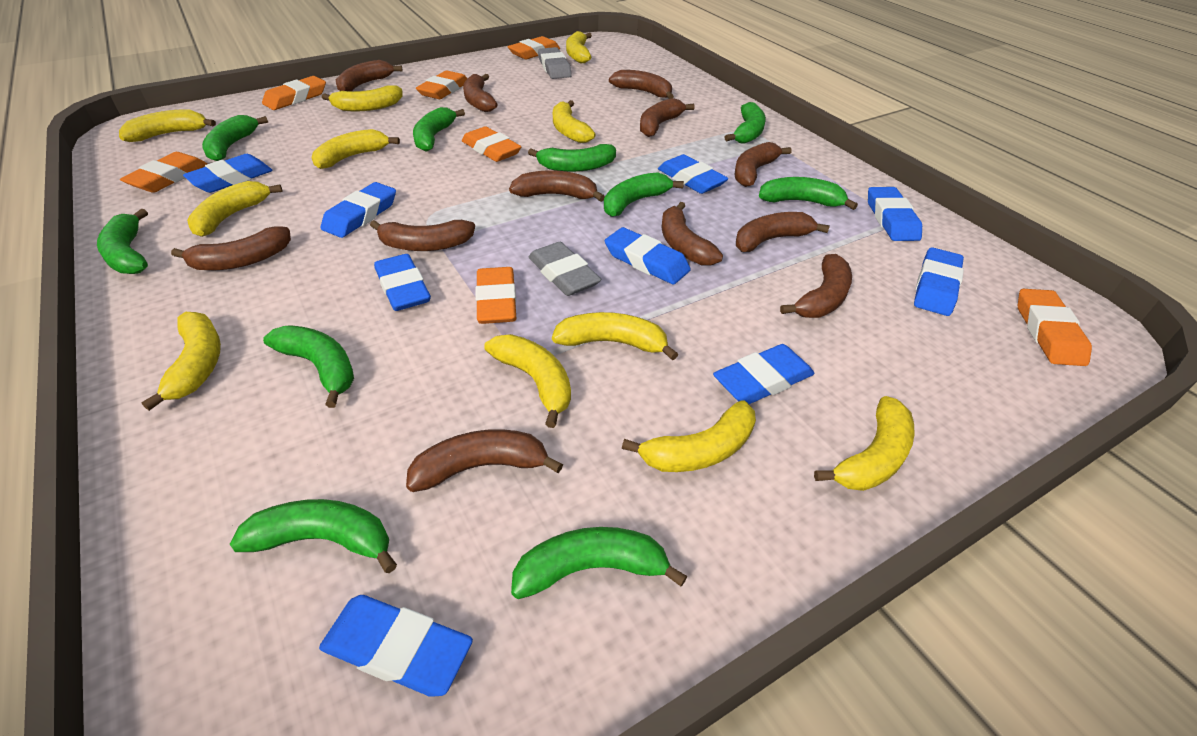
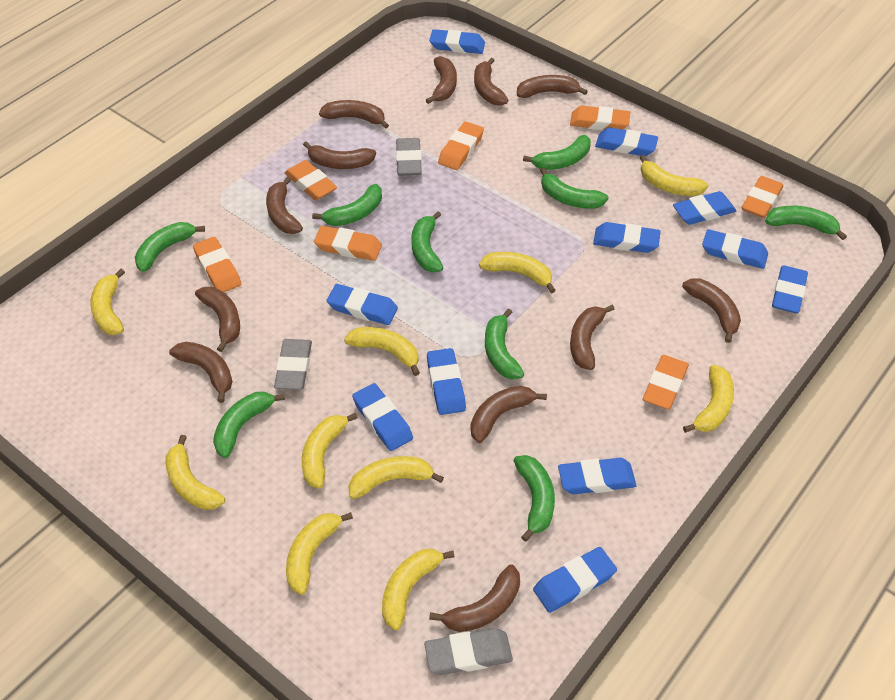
blue eraser: [183,154,273,193] [319,595,473,697] [321,182,396,238] [374,254,431,311] [605,227,691,285] [658,154,728,194] [713,344,814,404] [868,187,922,241] [914,247,964,316] = 9 -> [327,284,398,325] [352,383,413,451] [427,348,466,415] [429,29,485,54] [533,547,617,613] [558,458,637,494] [593,222,661,253] [595,127,658,156] [673,191,736,225] [702,229,768,269] [772,265,808,313] = 11
green banana: [97,209,148,274] [202,115,268,161] [230,499,397,573] [263,325,354,408] [413,107,465,152] [511,527,688,599] [528,144,616,172] [604,172,684,217] [724,102,766,144] [759,177,858,210] = 10 -> [135,222,205,272] [213,392,285,458] [312,184,382,226] [411,211,443,272] [485,309,524,379] [513,455,555,542] [523,135,591,170] [540,168,609,209] [765,206,847,240] = 9
grey eraser: [529,242,602,296] [538,47,572,79] = 2 -> [274,339,312,390] [396,138,422,176] [424,628,513,675] = 3
yellow banana: [119,109,216,142] [141,312,221,411] [187,181,282,237] [312,129,400,169] [322,85,402,112] [484,334,571,428] [552,312,678,361] [553,100,595,143] [566,31,592,64] [622,400,756,472] [814,396,915,491] = 11 -> [90,269,125,335] [166,435,225,510] [286,512,353,595] [302,412,358,488] [344,327,420,376] [348,456,444,499] [382,549,455,630] [479,252,556,293] [639,155,709,196] [683,365,734,433] = 10

